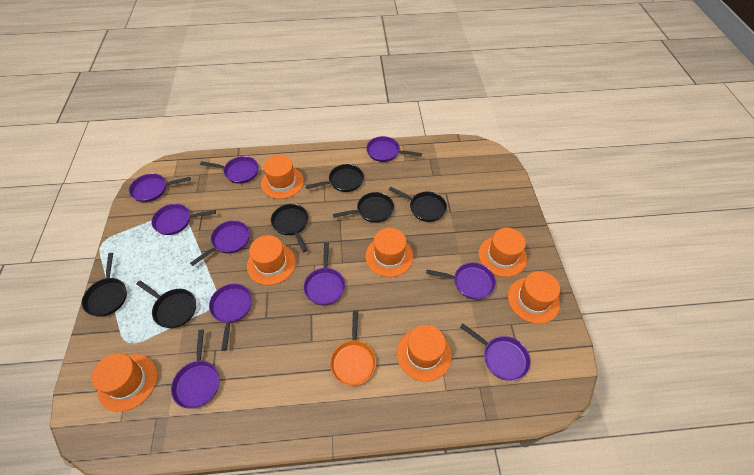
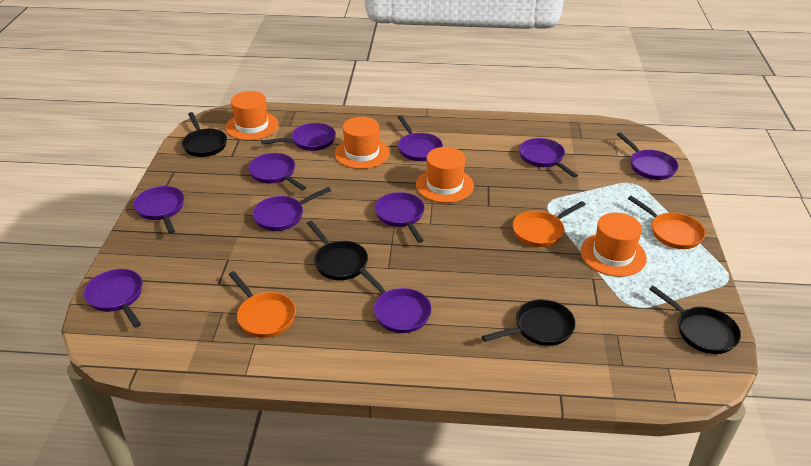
black pan: [82,253,127,316] [136,280,196,328] [271,204,308,252] [306,164,364,192] [333,192,394,223] [389,187,447,222] = 6 -> [182,112,227,157] [307,221,368,280] [482,299,576,346] [649,286,741,354] = 4
orange hat: [91,353,157,412] [247,235,296,285] [261,155,304,199] [365,228,413,277] [397,325,452,382] [479,228,527,277] [508,271,560,324] = 7 -> [226,91,279,140] [335,117,390,169] [416,147,474,203] [580,213,647,277] = 4
orange pan: [330,310,376,386] = 1 -> [229,271,296,338] [512,201,586,247] [628,196,705,249] = 3

